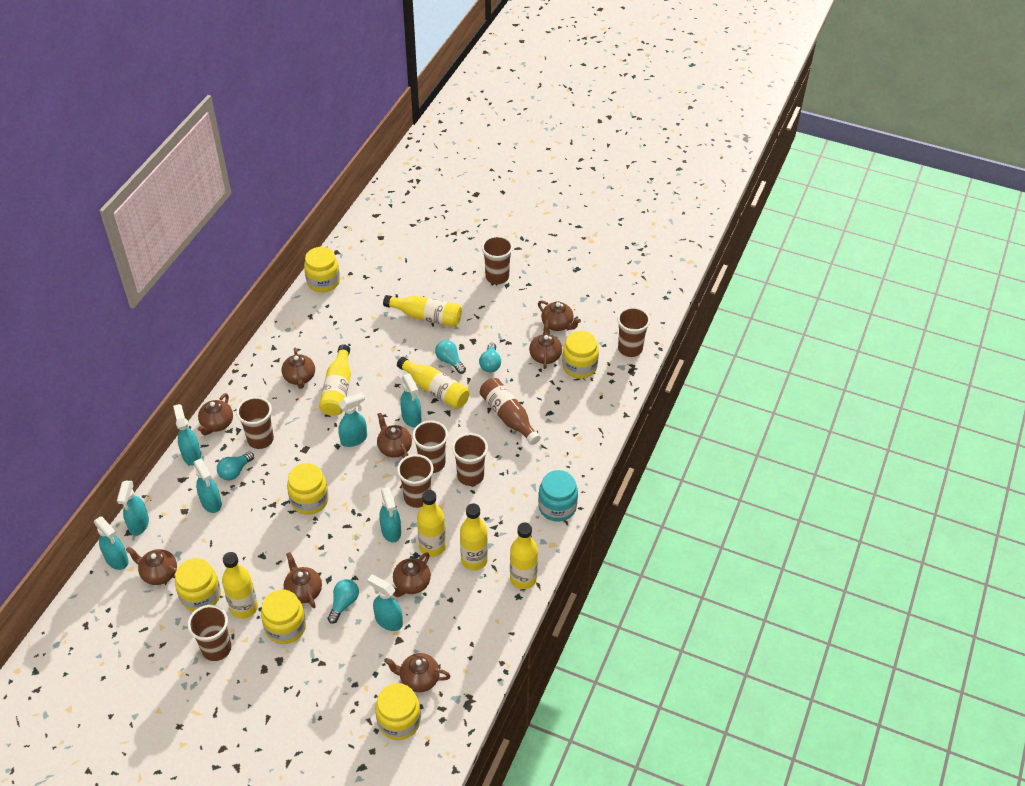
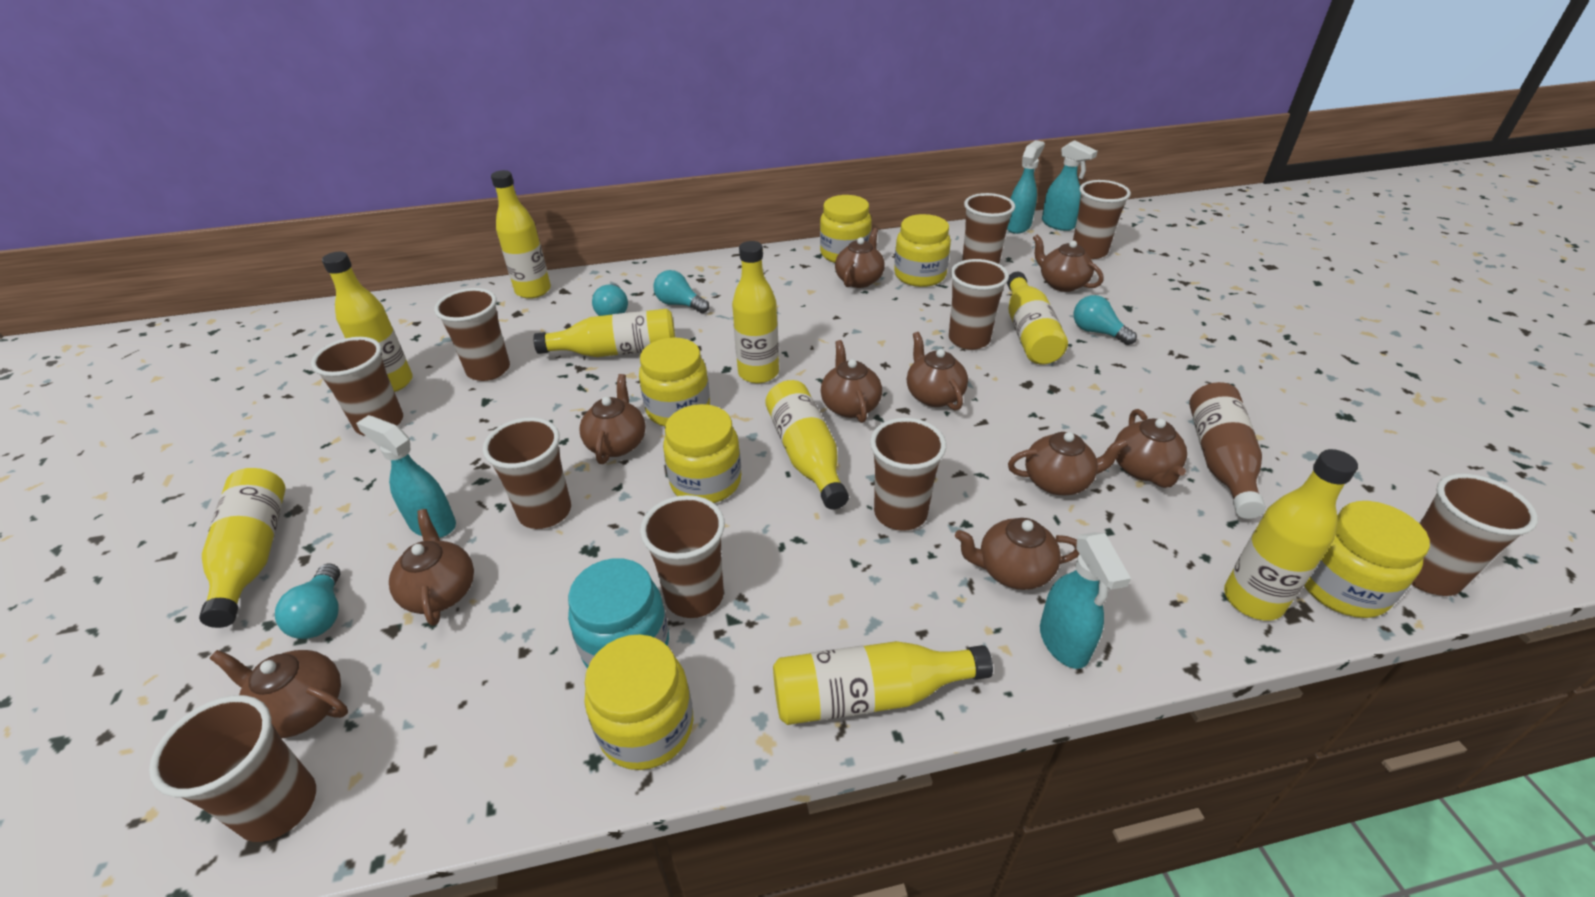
brown cup: [187,605,231,661] [236,397,274,449] [397,454,434,508] [412,420,448,473] [452,433,488,486] [482,236,513,284] [617,307,650,357] = 7 -> [149,695,316,842] [311,337,403,436] [434,288,510,381] [483,417,571,529] [640,495,725,618] [870,418,946,531] [949,259,1009,350] [962,193,1015,264] [1073,180,1131,259] [1411,473,1538,596] = 10
brown teapot: [126,546,177,585] [198,393,233,435] [282,348,315,389] [284,552,322,608] [377,412,412,458] [384,653,450,692] [393,552,431,597] [529,320,562,369] [538,300,581,331] = 9 -> [209,650,348,738] [389,509,474,626] [579,374,646,464] [821,340,882,423] [835,228,885,288] [907,332,968,411] [955,518,1079,590] [1008,432,1128,495] [1033,234,1103,292] [1115,409,1187,488] = 10
turquoise spray bottle: [94,516,129,570] [117,481,149,536] [173,404,201,466] [194,459,222,513] [338,392,367,447] [367,575,403,631] [379,487,401,542] [400,374,421,427] = 8 -> [356,415,456,538] [1007,140,1045,234] [1040,532,1131,669] [1042,140,1098,231] = 4
yellow bottle: [222,552,258,619] [319,344,351,416] [383,295,462,327] [397,357,469,409] [417,490,446,557] [460,503,488,570] [510,522,538,589] = 7 -> [199,468,285,628] [322,252,413,392] [491,170,551,299] [533,309,675,357] [732,241,779,383] [765,380,849,510] [773,641,993,725] [1007,272,1068,364] [1224,449,1358,621] = 9

